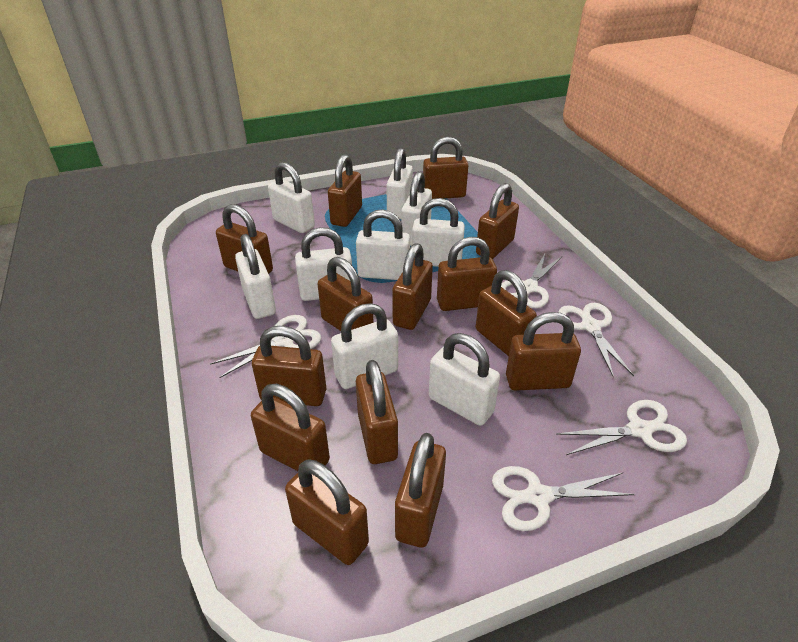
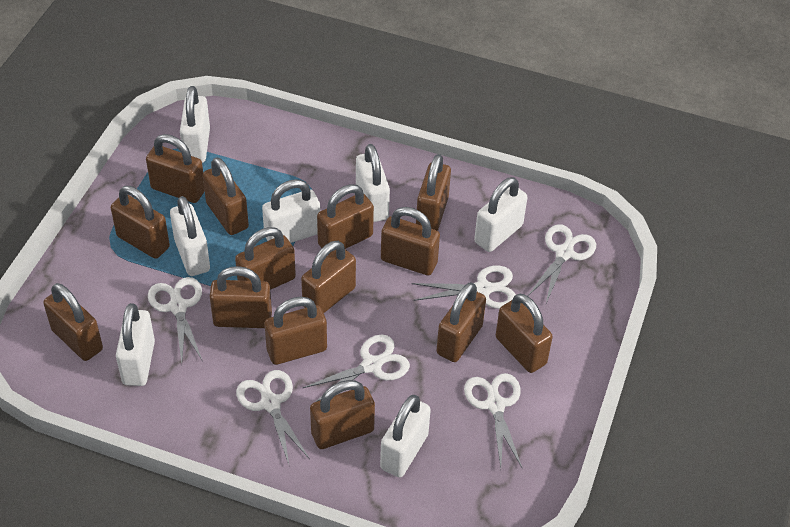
white padlock: [235,234,276,319] [268,162,315,233] [295,227,352,301] [331,303,398,389] [356,209,410,280] [386,148,413,219] [401,171,432,246] [412,198,465,267] [429,333,500,426] = 9 -> [116,303,155,386] [170,196,210,276] [180,86,210,163] [262,179,320,243] [356,144,390,222] [380,395,431,477] [474,177,527,252] = 7
white scissors: [210,315,321,378] [492,466,635,531] [501,254,562,308] [556,400,687,455] [559,303,634,378] = 5 -> [148,277,202,363] [236,370,310,464] [302,334,410,402] [412,265,516,309] [464,373,522,468] [528,224,596,303] = 6

